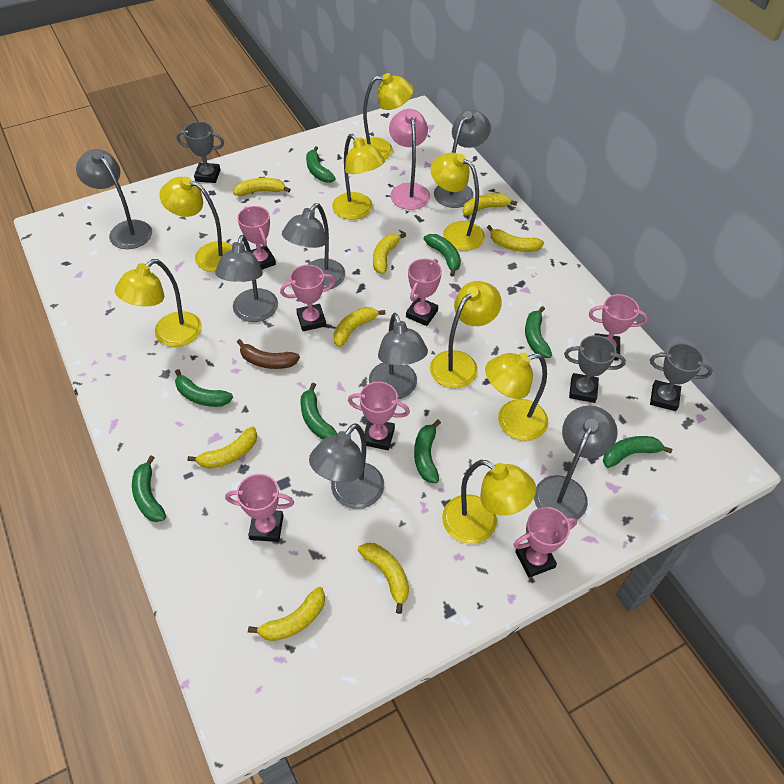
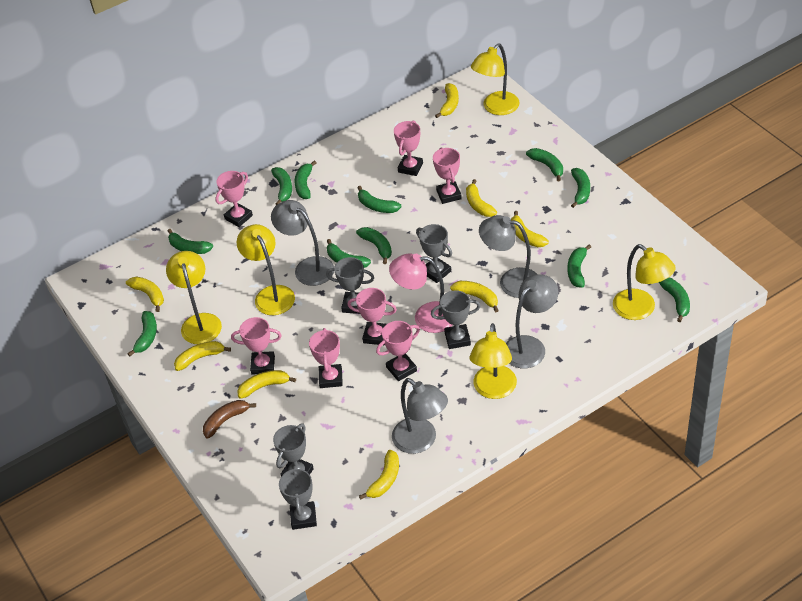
green banana: [132,455,166,522] [175,369,233,407] [300,383,337,440] [306,146,336,183] [414,420,441,483] [424,234,461,277] [525,306,552,358] [603,436,672,468] = 8 -> [127,311,157,356] [168,229,213,254] [271,167,292,205] [295,160,316,199] [327,239,371,268] [356,227,392,264] [357,186,401,213] [526,148,563,181] [568,244,591,288] [571,168,590,208] [659,278,690,322] = 11
grey lamp: [76,149,152,249] [215,235,278,322] [282,203,345,290] [309,423,384,509] [369,313,428,399] [434,110,491,208] [534,405,618,520] = 7 -> [271,200,334,286] [392,378,448,454] [479,215,537,298] [506,274,558,368] = 4
grey trophy: [176,121,224,183] [564,335,626,403] [650,343,713,411] = 3 -> [273,424,314,476] [279,465,317,530] [326,257,374,314] [416,224,452,283] [431,290,480,349] = 5
yellow lamp: [115,259,202,347] [159,177,232,272] [332,134,385,220] [363,73,413,160] [430,153,485,251] [430,281,502,388] [442,460,536,544] [485,352,548,441] = 8 -> [166,251,222,344] [237,224,295,315] [470,323,517,399] [471,43,519,115] [613,244,676,320] = 5

